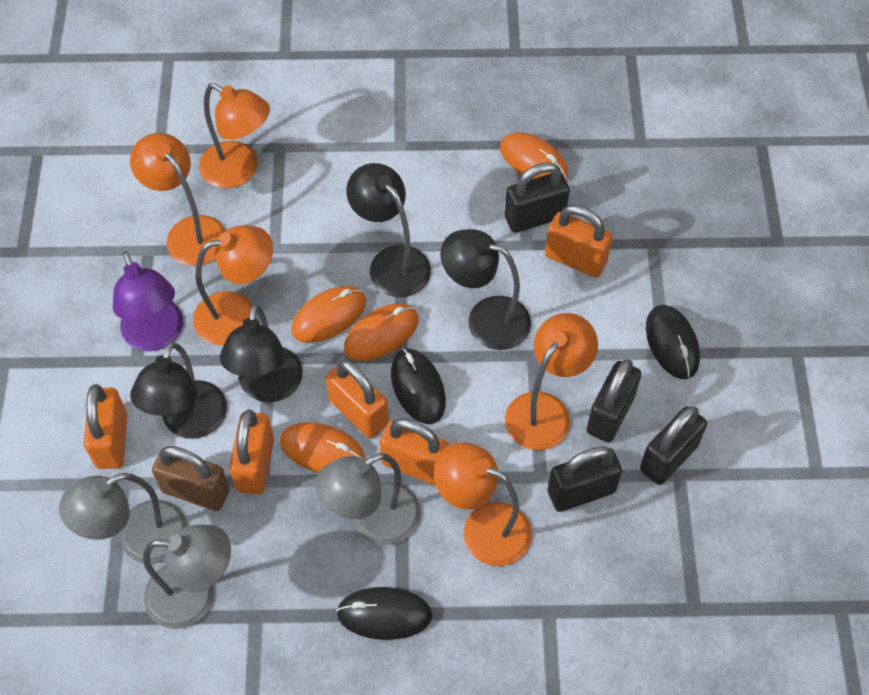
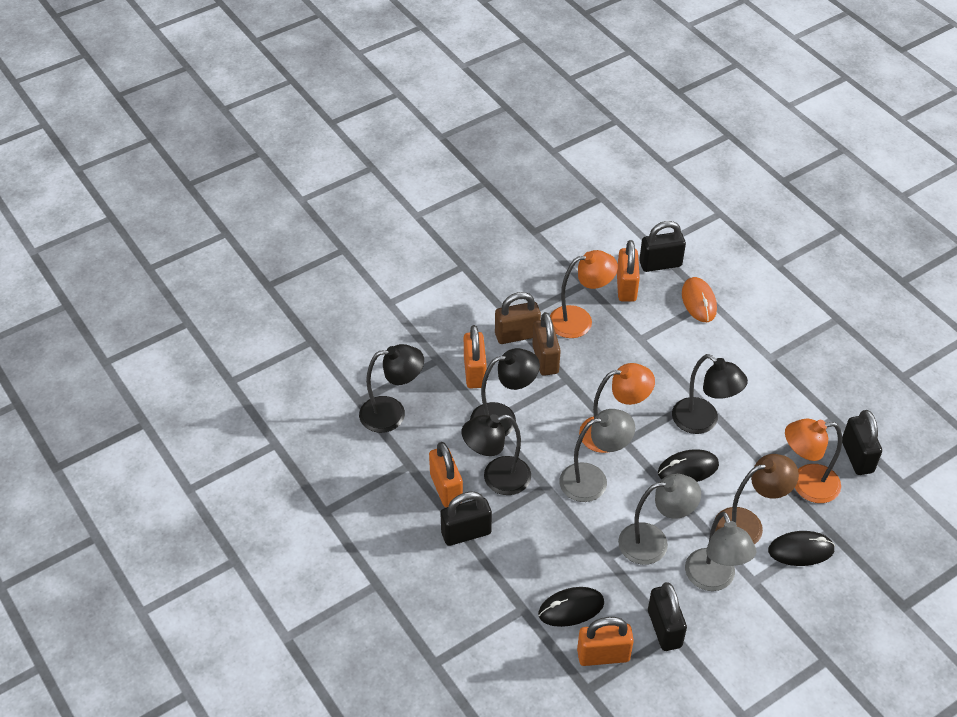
brown lamp: none = 0 -> [715,454,799,545] = 1
brown padlock: [152,446,230,511] = 1 -> [495,292,541,344] [532,312,561,376] = 2
orange lamp: [130,133,226,266] [193,225,273,345] [199,83,270,188] [434,442,532,566] [505,313,598,450] = 5 -> [550,250,618,338] [579,363,655,453] [785,418,842,503] = 3
orange mouse: [280,422,365,472] [291,286,366,343] [344,304,418,361] [500,132,568,180] = 4 -> [682,277,717,322] = 1
orange padlock: [84,384,127,469] [229,409,274,495] [326,360,389,438] [380,418,450,486] [545,205,613,277] = 5 -> [429,442,463,508] [464,325,487,388] [577,617,634,666] [617,240,640,302] = 4
purple lamp: [113,251,183,351] = 1 -> none = 0

